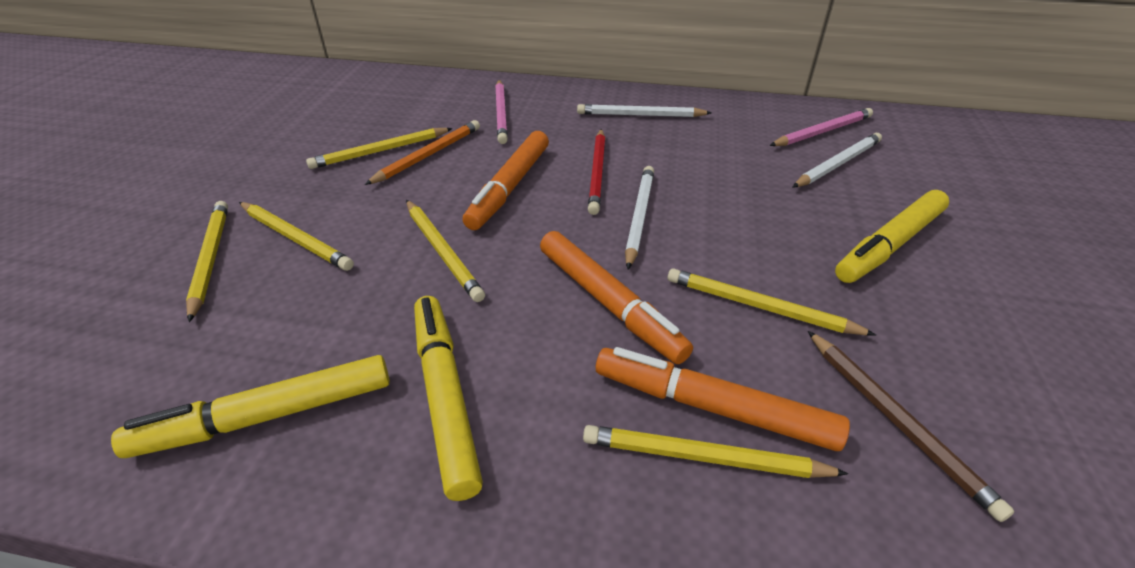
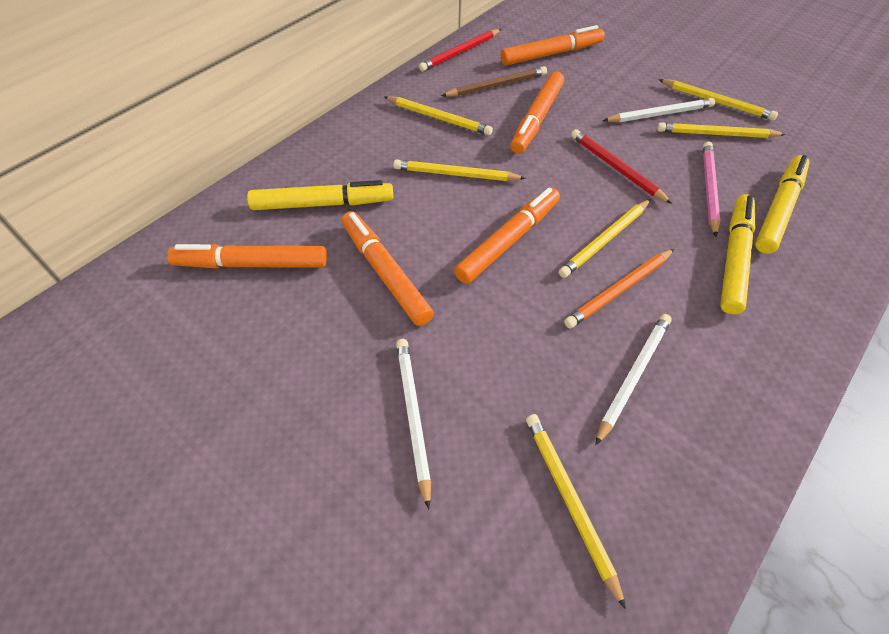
orange marker: [463,131,549,230] [540,231,693,364] [596,347,850,451] = 3 -> [167,244,327,269] [342,211,434,326] [454,187,560,284] [501,25,605,66] [510,71,564,154] = 5
pink pencil: [495,80,508,144] [769,108,873,146] = 2 -> [703,141,721,237] = 1
red pencil: [588,129,605,215] = 1 -> [419,29,501,72] [571,129,672,204] = 2

